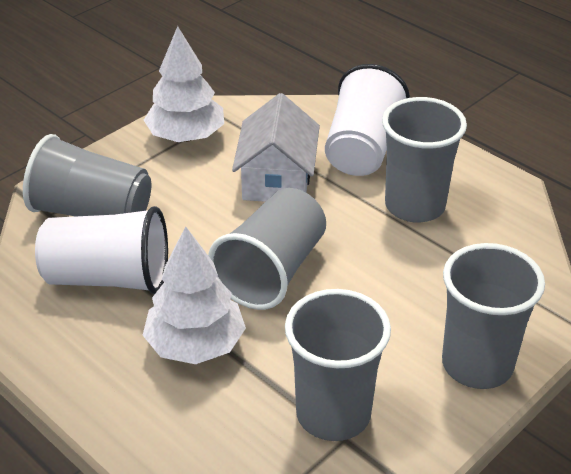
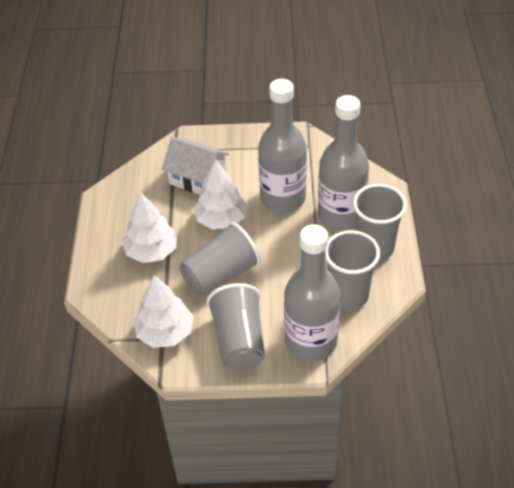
grey bottle: none = 0 -> [258,79,307,212] [284,224,341,361] [318,95,369,230] = 3
grey cup: [23,134,151,216] [208,188,326,310] [285,289,391,441] [382,97,467,223] [442,243,545,389] = 5 -> [180,222,261,296] [207,283,265,371] [325,230,380,310] [353,184,407,261] = 4
white cup: [35,206,168,294] [325,64,410,176] = 2 -> none = 0
white tree: [143,226,246,364] [144,26,224,142] = 2 -> [122,192,177,263] [133,275,194,348] [193,159,247,229] = 3

